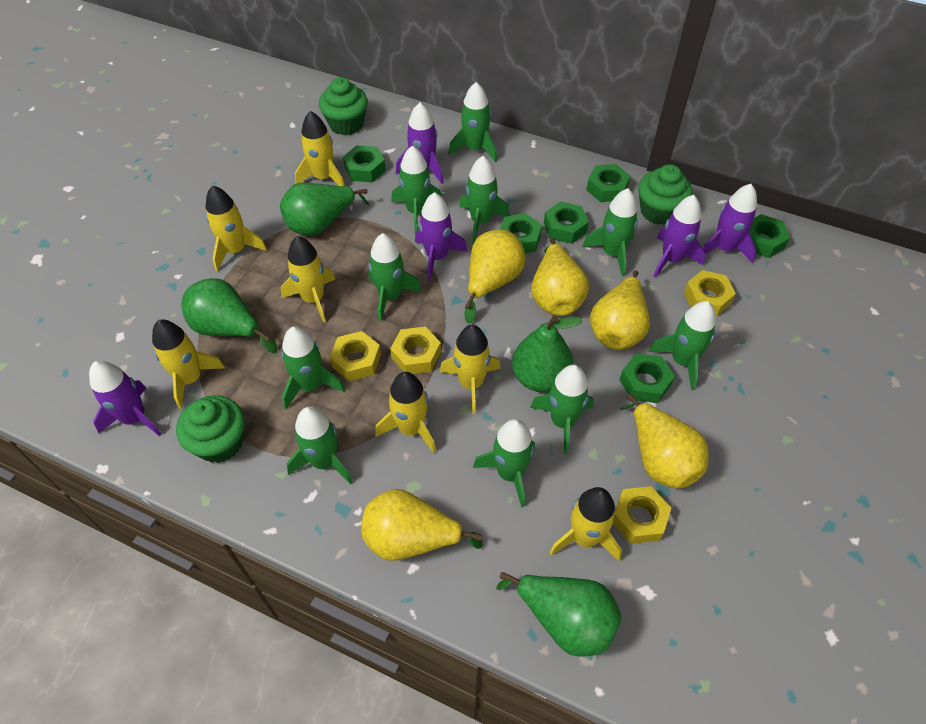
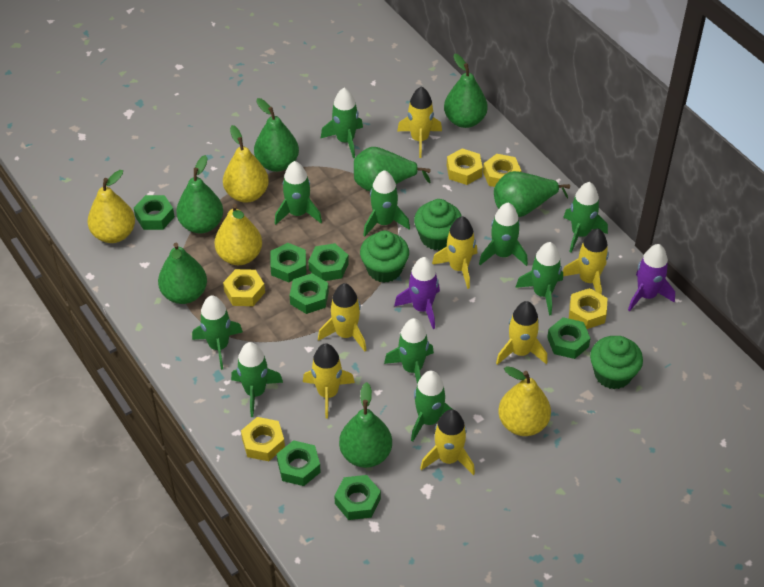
green nut: [343,145,386,182] [500,213,542,254] [544,201,589,244] [586,164,631,202] [619,353,675,403] [749,214,790,258] = 6 -> [134,195,175,230] [270,243,306,282] [277,440,321,486] [289,273,329,314] [308,243,349,281] [334,475,381,520] [547,317,591,359] = 7
green pear: [181,278,278,353] [280,183,369,236] [496,572,621,657] [512,315,582,392] = 4 -> [158,243,207,304] [176,155,223,233] [254,98,299,172] [339,382,392,468] [354,147,431,191] [444,54,488,128] [494,171,570,217] = 7
purple rocket: [89,361,162,437] [396,103,444,184] [415,192,467,280] [653,195,706,278] [702,184,757,263] = 5 -> [394,257,440,329] [628,244,675,311] = 2
yellow nut: [330,331,381,381] [390,327,441,374] [613,486,671,544] [684,270,736,317] = 4 -> [223,269,265,306] [241,417,285,461] [447,149,483,185] [483,154,521,187] [569,288,607,329] = 5
yellow pear: [361,489,483,561] [465,230,525,324] [531,237,589,316] [590,270,650,350] [620,394,709,489] = 5 -> [88,170,135,243] [214,204,262,265] [223,125,269,203] [498,366,551,436] = 4

